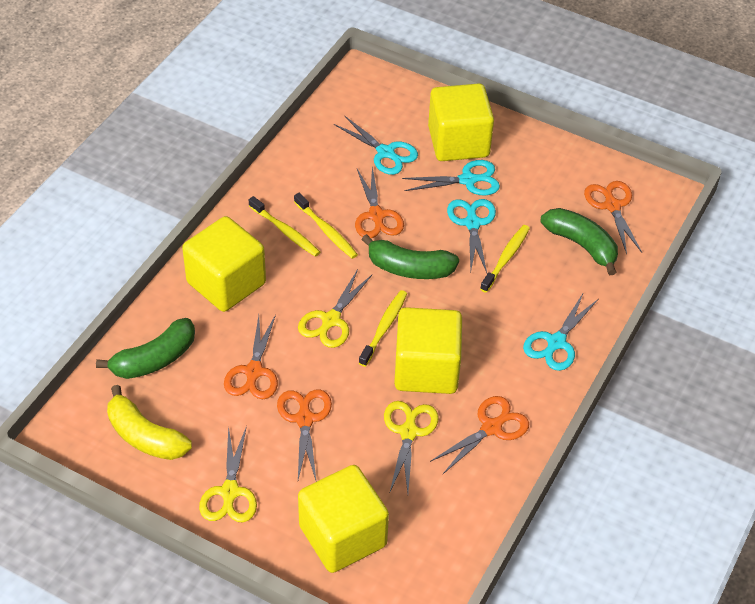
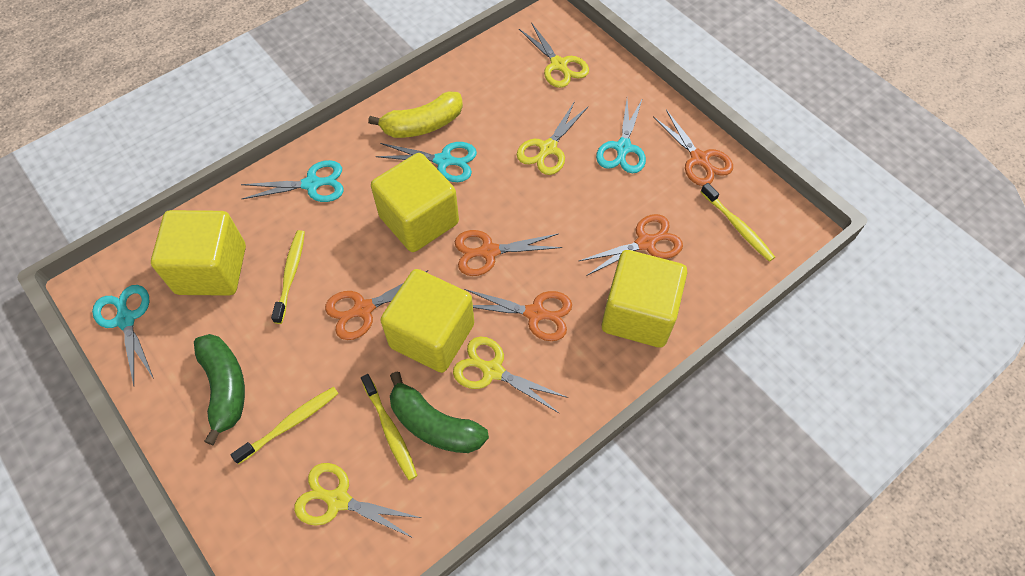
green banana: [96,318,195,379] [361,234,459,279] [541,208,618,275] = 3 -> [194,334,245,445] [390,372,489,453] = 2
yellow scissors: [199,426,257,522] [298,269,373,348] [384,401,439,494] = 3 -> [294,463,421,538] [453,337,568,414] [516,101,588,175] [519,22,589,88] = 4

